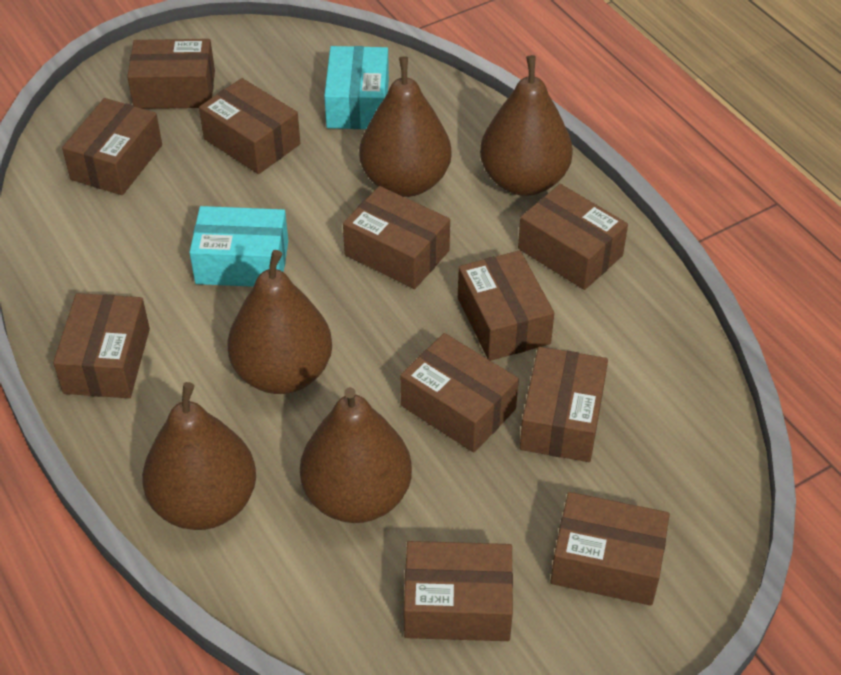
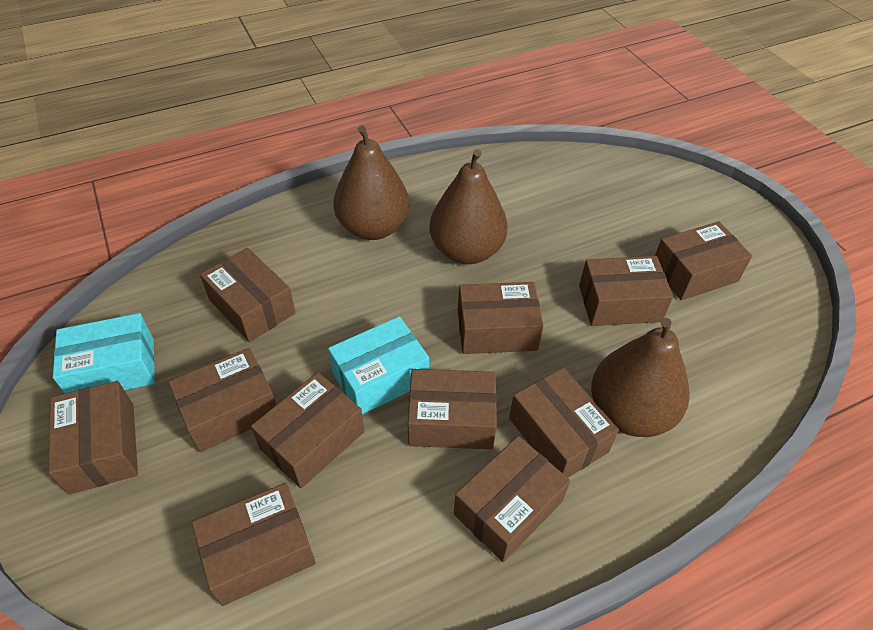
brown pear: [142,382,256,530] [227,250,332,394] [300,387,412,523] [359,56,452,197] [480,55,573,196] = 5 -> [333,125,410,240] [429,149,508,264] [591,318,689,437] = 3

